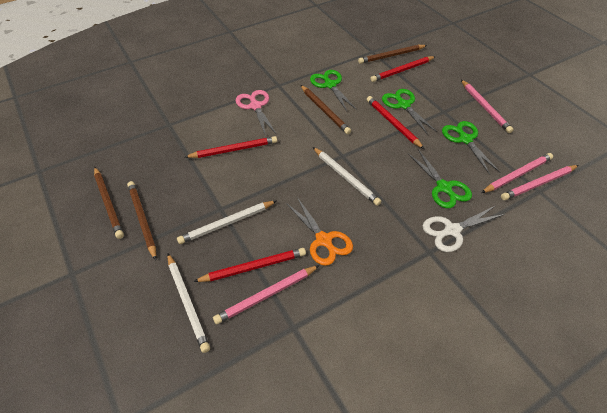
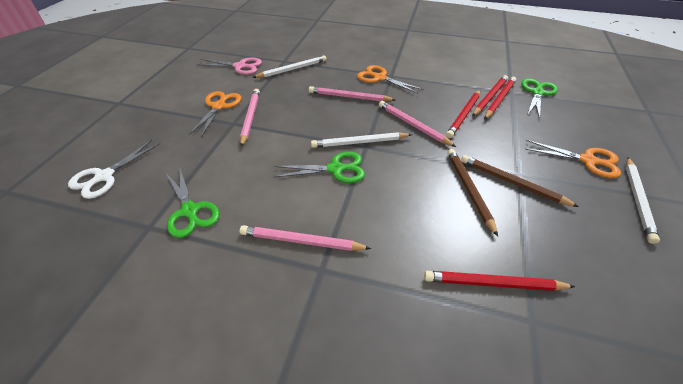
brown pencil: [94,167,124,239] [127,181,156,260] [301,85,351,134] [358,45,427,64] = 4 -> [447,149,498,237] [461,155,579,207] = 2
green scissors: [310,70,357,111] [382,89,437,135] [408,149,472,208] [442,121,500,175] = 4 -> [166,166,220,238] [274,152,365,183] [521,78,558,119] = 3
orange scissors: [286,197,353,266] = 1 -> [189,91,241,137] [357,65,423,93] [525,140,621,178] = 3

